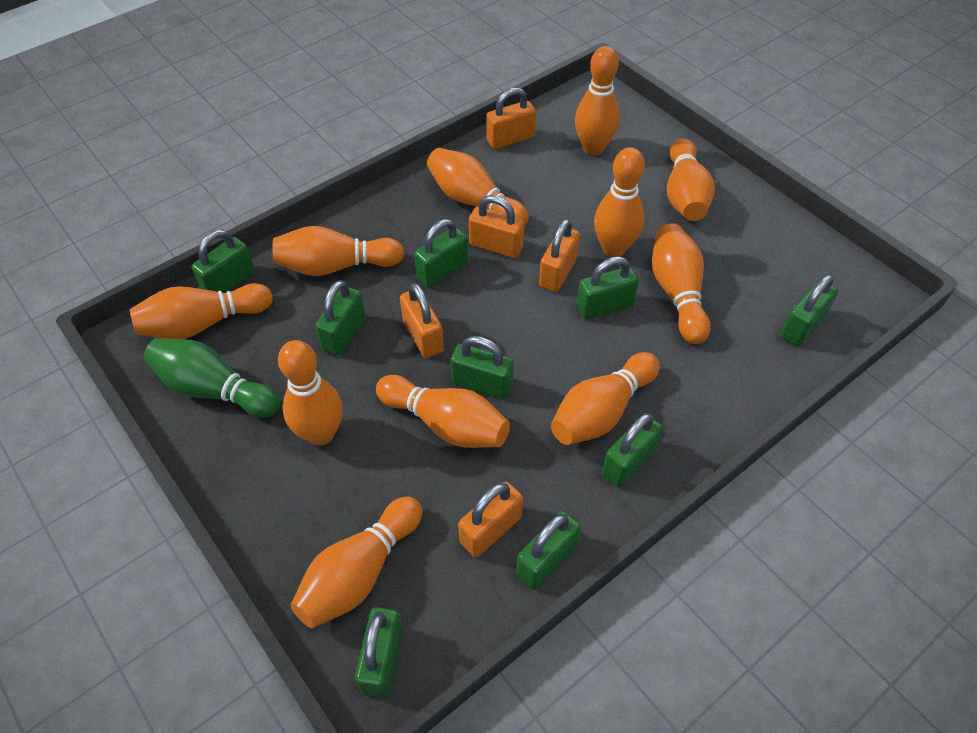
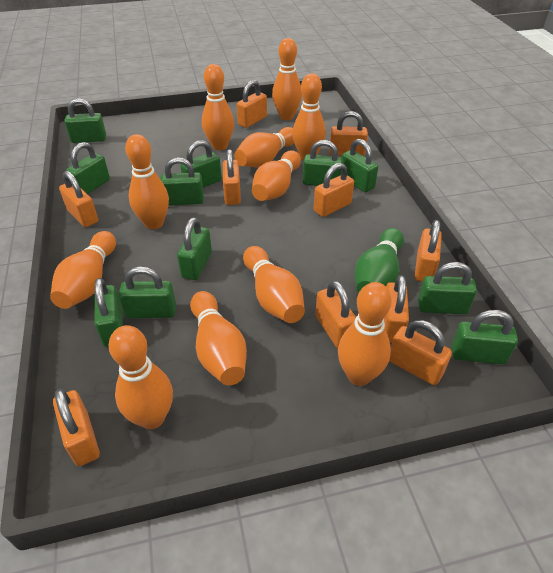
green padlock: [192,229,255,293] [315,280,366,356] [355,607,403,698] [414,219,468,288] [450,336,514,399] [516,511,581,590] [577,256,639,319] [602,413,663,488] [781,274,838,346] = 9 -> [64,98,106,143] [66,142,110,194] [95,278,123,347] [119,266,176,318] [160,157,204,206] [177,217,212,280] [180,140,222,188] [303,140,343,186] [342,139,378,192] [418,262,477,314] [451,310,518,364] = 11
orange padlock: [400,283,444,358] [458,482,523,557] [469,195,524,258] [486,87,536,149] [539,219,580,292] = 5 -> [53,389,100,466] [59,171,98,227] [223,149,241,205] [237,80,267,128] [314,163,354,217] [315,280,356,348] [329,111,368,156] [384,275,409,343] [389,320,452,385] [415,220,442,282] = 10

